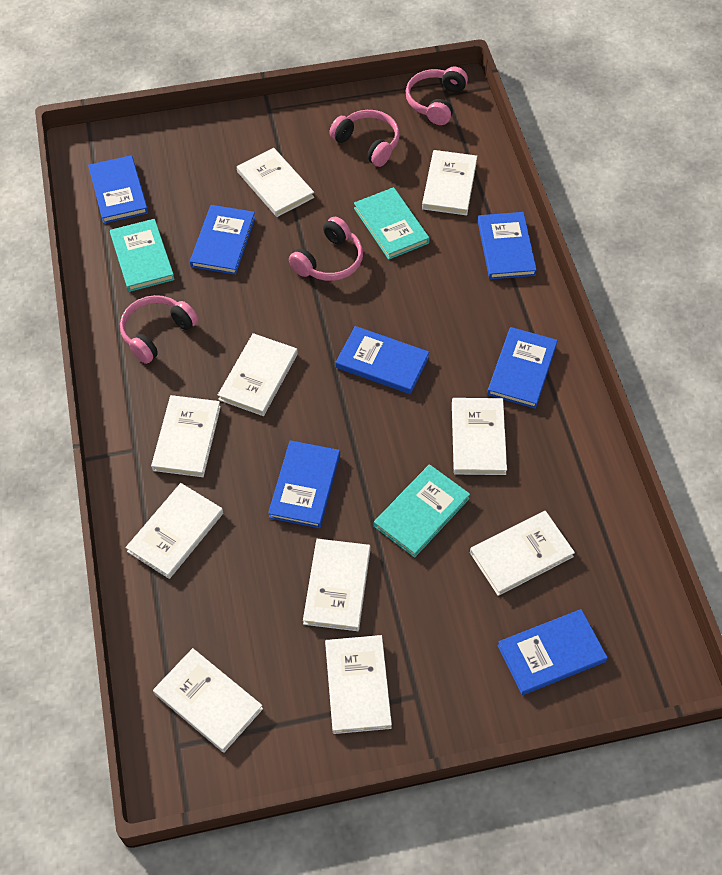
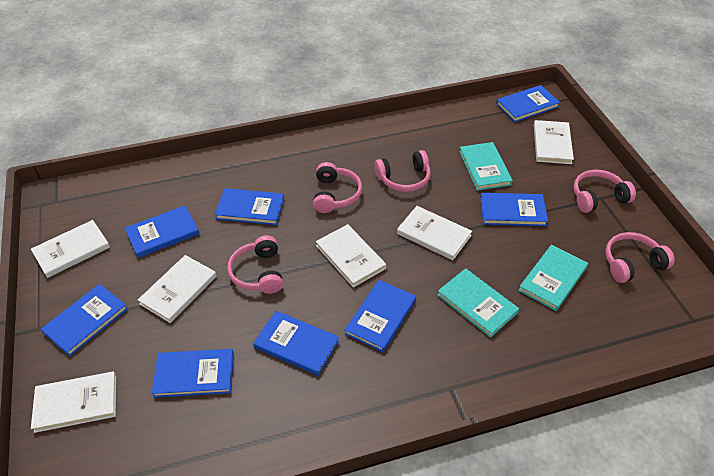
blue book: [88,155,148,224] [190,205,255,275] [268,440,340,528] [335,326,429,394] [478,212,537,280] [487,327,558,409] [497,609,608,695] = 7 -> [41,284,128,356] [125,205,200,258] [152,349,234,398] [215,188,284,225] [253,311,339,376] [345,280,416,352] [480,193,548,226] [496,85,560,122] = 8
pink headphones: [120,295,198,364] [289,217,363,281] [329,110,400,167] [406,66,468,125] = 4 -> [227,235,283,294] [313,162,362,213] [374,150,431,192] [573,170,636,213] [605,232,675,283] = 5
white book: [126,483,223,579] [151,395,221,477] [153,648,263,753] [218,333,298,416] [237,148,314,217] [303,539,371,631] [325,635,392,734] [422,150,477,216] [452,398,507,475] [470,511,575,596] = 10 -> [31,220,110,278] [31,371,116,433] [138,255,217,323] [316,224,386,288] [397,206,472,260] [534,120,574,164] = 6

